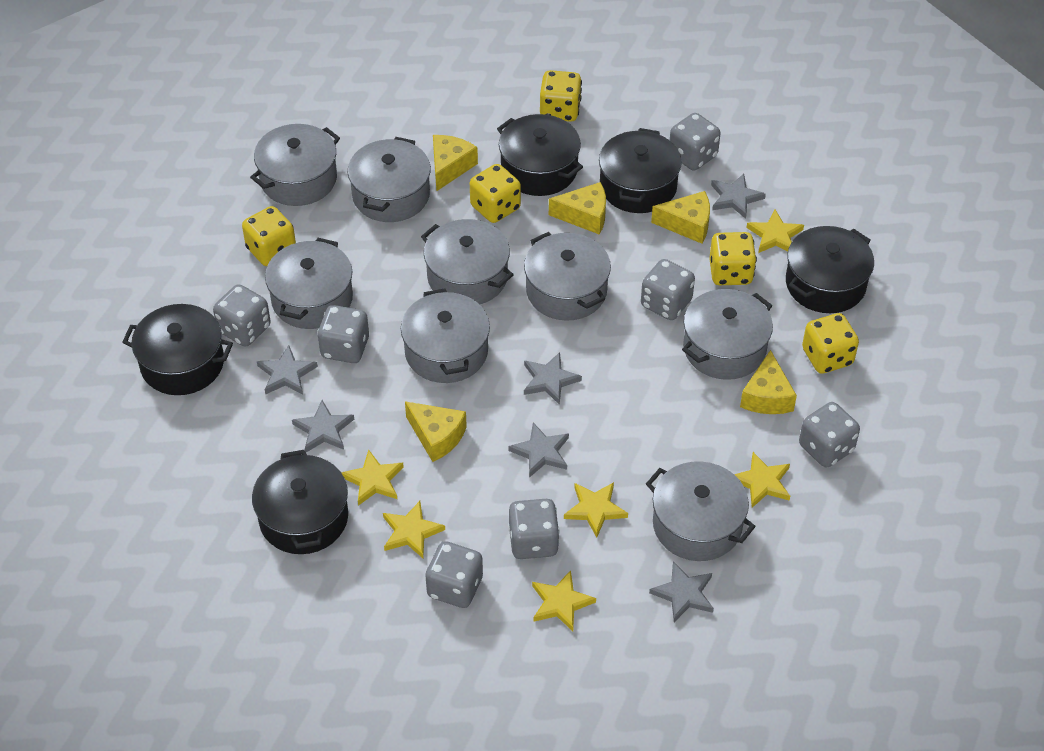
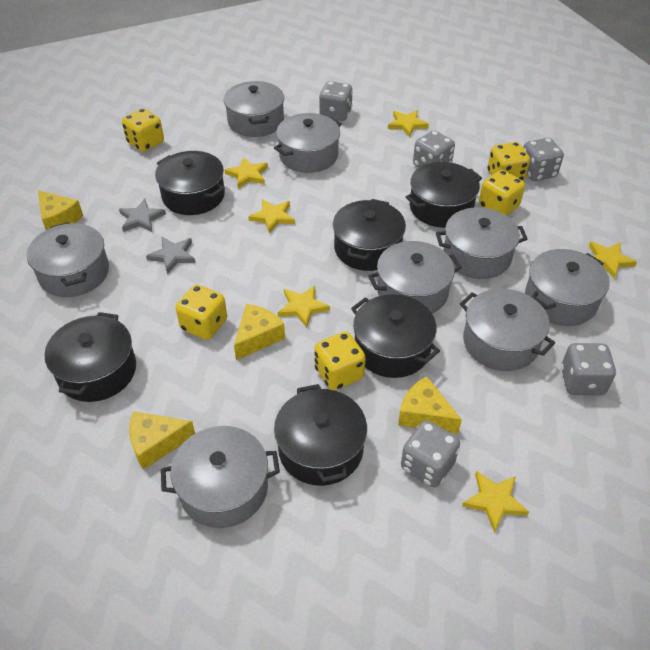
black pot: [123,304,233,395] [252,450,348,554] [497,114,583,196] [599,128,682,213] [786,226,874,313] = 5 -> [44,312,136,402] [155,151,225,215] [274,384,367,486] [333,199,406,271] [351,294,440,378] [406,162,482,228] = 6
grey dice: [213,284,271,347] [317,305,369,363] [425,541,483,608] [508,499,560,559] [641,259,695,320] [670,113,721,170] [799,402,860,468] = 7 -> [319,81,353,121] [401,420,460,487] [413,131,455,168] [523,138,564,181] [561,343,616,396] = 5
grey star: [257,345,318,395] [292,400,354,452] [508,423,569,478] [524,352,582,405] [649,562,714,622] [711,174,766,219] = 6 -> [119,199,166,232] [146,237,195,274] = 2
yellow cheese: [405,402,467,462] [433,135,478,191] [549,182,606,235] [651,191,710,244] [740,350,797,414] = 5 -> [38,190,83,230] [129,411,195,470] [234,304,285,360] [398,376,462,434] = 4

